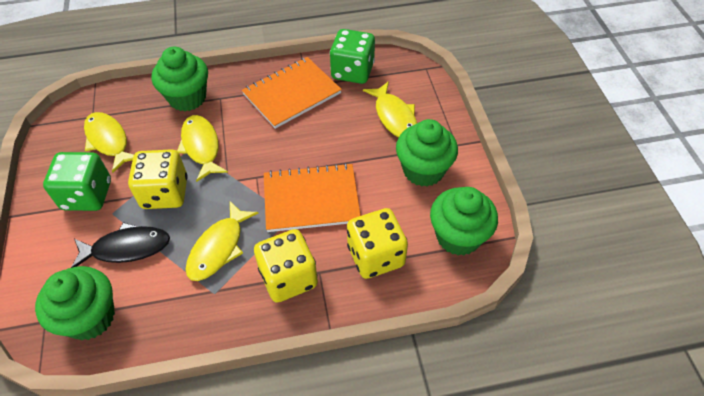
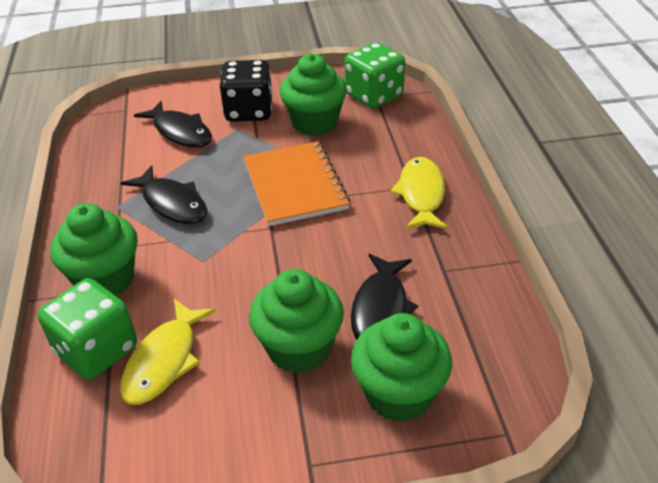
black dice: none = 0 -> [220,60,273,122] = 1
black fish: [71,222,170,268] = 1 -> [121,165,207,224] [134,101,212,147] [351,254,418,339] = 3
orange notebook: [242,57,342,129] [264,163,361,232] = 2 -> [243,141,350,226] = 1
yellow dice: [128,149,188,209] [254,229,318,303] [347,208,408,279] = 3 -> none = 0
yellow fish: [84,112,134,173] [177,115,228,182] [185,201,259,281] [363,81,417,138] = 4 -> [120,299,216,405] [390,157,448,229] = 2

